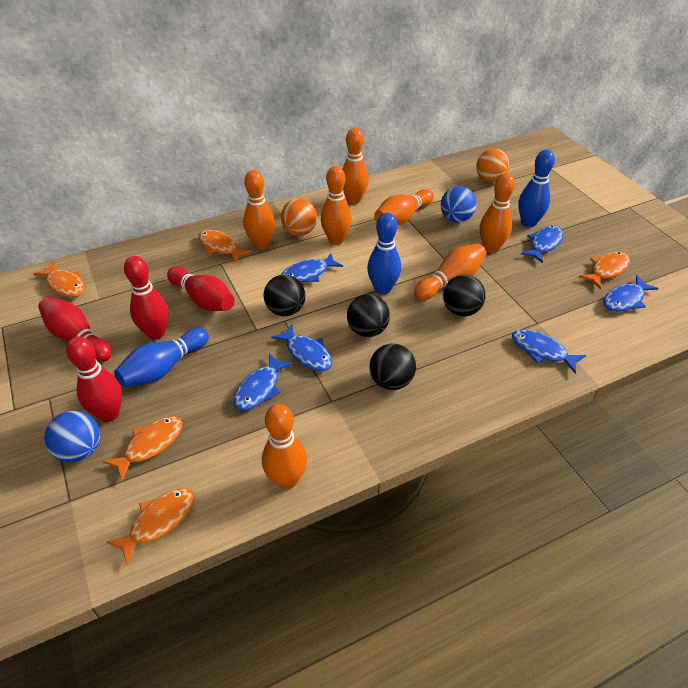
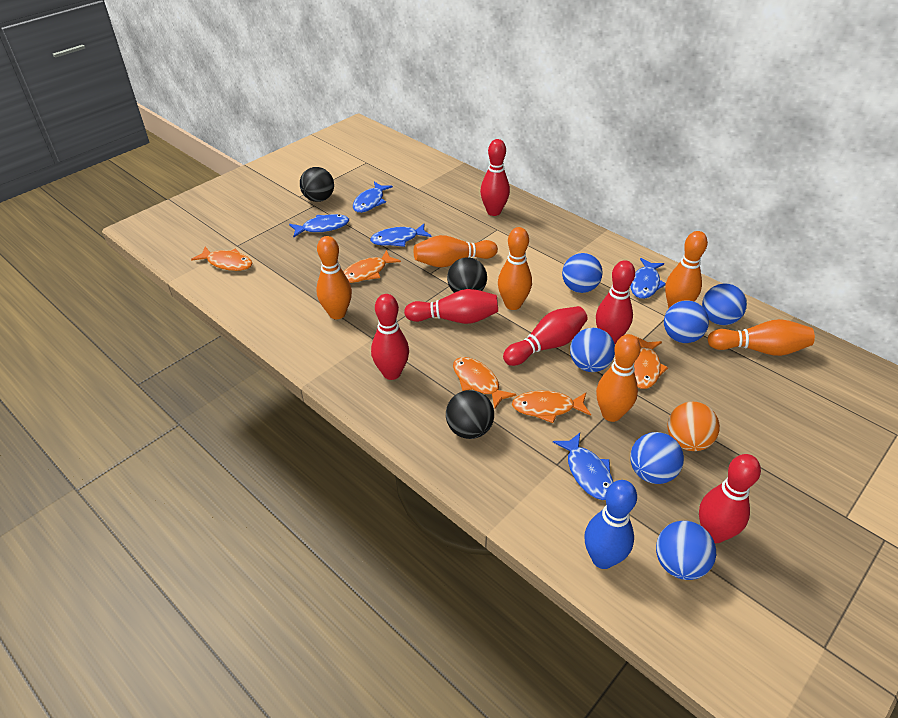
black ball: [263,275,305,316] [347,294,390,337] [369,344,416,390] [443,275,486,316] = 4 -> [300,167,334,202] [446,390,494,439] [447,257,487,293] = 3
blue ball: [44,411,100,463] [441,186,477,222] = 2 -> [562,253,603,293] [570,328,615,372] [630,432,684,484] [656,521,716,580] [664,300,709,343] [702,284,747,325] = 6
blue bowling pin: [114,328,209,387] [367,213,401,295] [518,150,555,227] = 3 -> [585,480,637,569] = 1
blue fish: [233,353,293,411] [271,324,333,371] [281,253,343,282] [512,329,586,374] [521,225,563,263] [603,275,659,312] = 6 -> [289,214,349,238] [353,182,393,213] [370,224,432,247] [553,433,613,500] [630,258,666,299] = 5
orange ball: [281,199,317,236] [476,149,510,183] = 2 -> [667,402,720,451] = 1
orange bowling pin: [243,170,275,249] [262,404,307,489] [321,166,352,245] [342,128,369,204] [374,189,434,225] [414,243,486,301] [480,174,515,253] = 7 -> [316,236,352,319] [414,235,498,267] [498,227,532,310] [596,334,641,422] [665,231,708,308] [708,319,815,356] = 6
red bowling pin: [38,297,112,362] [66,336,122,422] [124,256,169,340] [167,266,235,311] = 4 -> [371,294,409,380] [404,289,498,324] [480,139,510,216] [503,306,588,366] [596,260,635,344] [699,454,761,543] = 6

